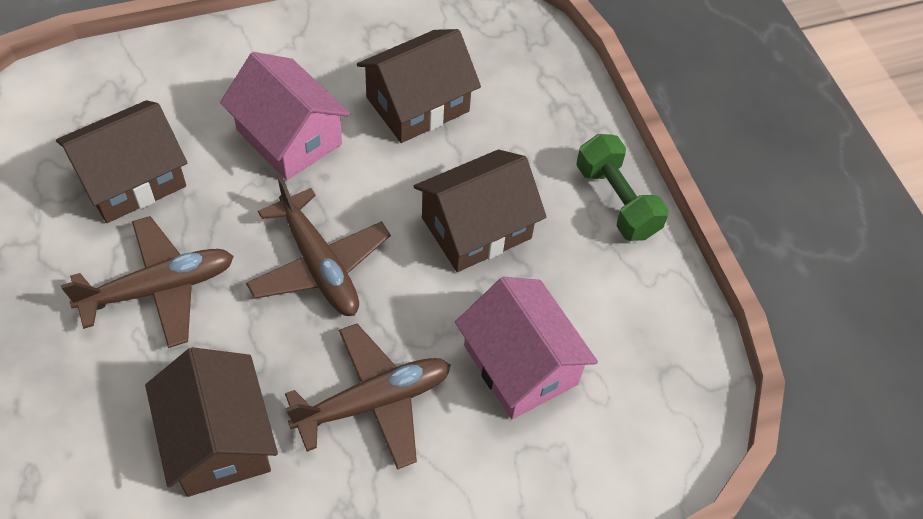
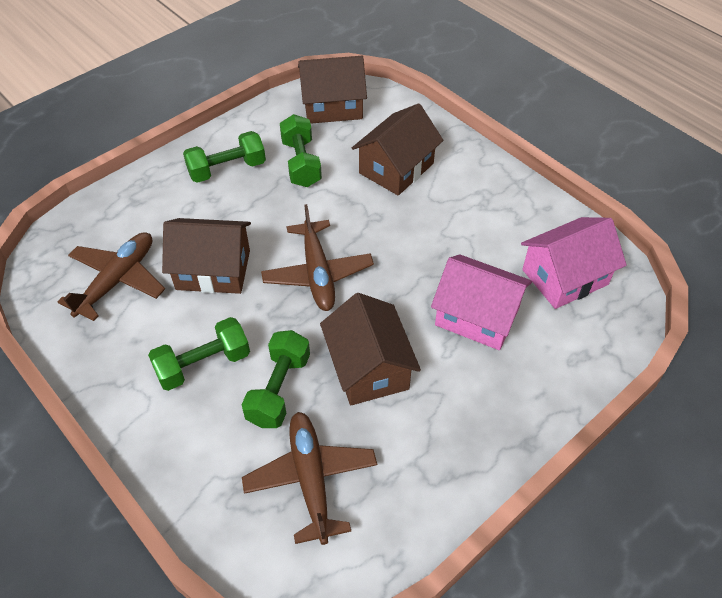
green dumbbell: [576,134,669,241] = 1 -> [148,317,250,391] [183,131,266,183] [242,330,310,428] [280,114,322,187] = 4

